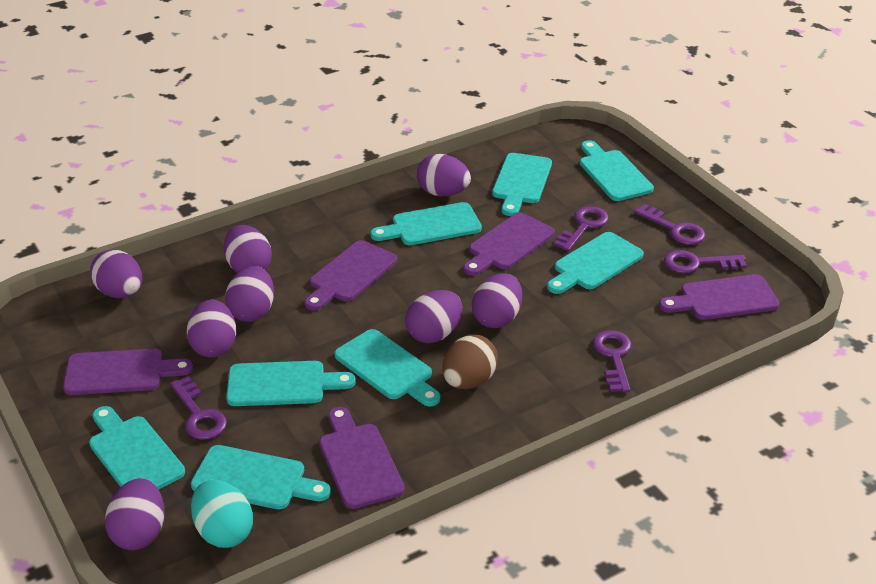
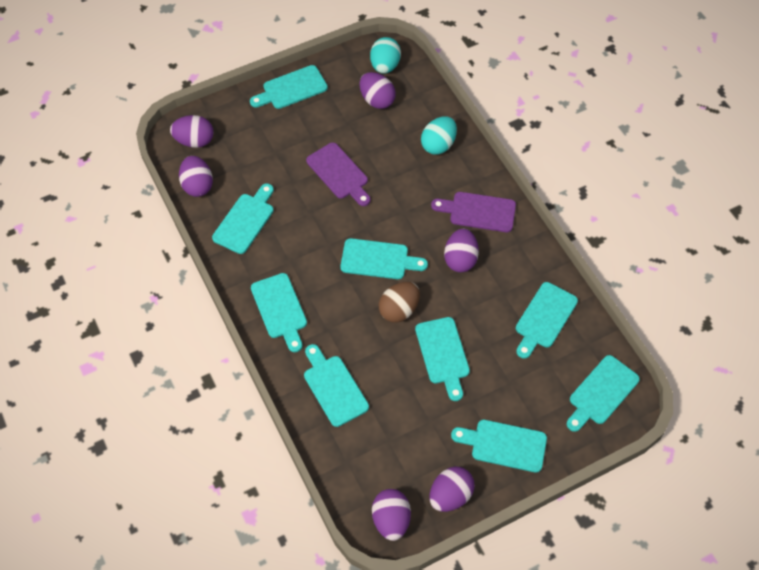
purple cutting board: [63,349,194,395] [304,240,397,311] [319,407,405,509] [463,212,555,276] [659,274,780,320] = 5 -> [306,142,371,206] [431,192,516,232] = 2
purple egg: [90,249,142,298] [105,478,165,550] [187,300,236,358] [224,225,272,273] [225,266,274,322] [405,290,462,343] [417,154,471,196] [472,273,522,328] = 8 -> [170,115,214,148] [179,156,213,197] [359,72,396,109] [372,489,411,541] [430,467,475,512] [444,229,479,272] = 6
purple key: [170,376,227,440] [554,206,609,251] [593,330,632,392] [634,204,705,245] [664,250,747,273] = 5 -> none = 0
turquoise cutting board: [89,406,185,490] [191,445,331,510] [226,361,356,406] [334,329,441,406] [370,202,482,245] [492,153,552,216] [547,232,644,294] [580,140,654,201] = 8 -> [212,183,274,254] [250,65,328,109] [251,273,307,352] [304,344,369,427] [340,238,428,279] [415,317,470,401] [451,420,547,473] [516,282,578,359] [567,355,640,432] = 9
turquoise egg: [191,480,253,548] = 1 -> [370,37,401,74] [421,116,457,155] = 2

